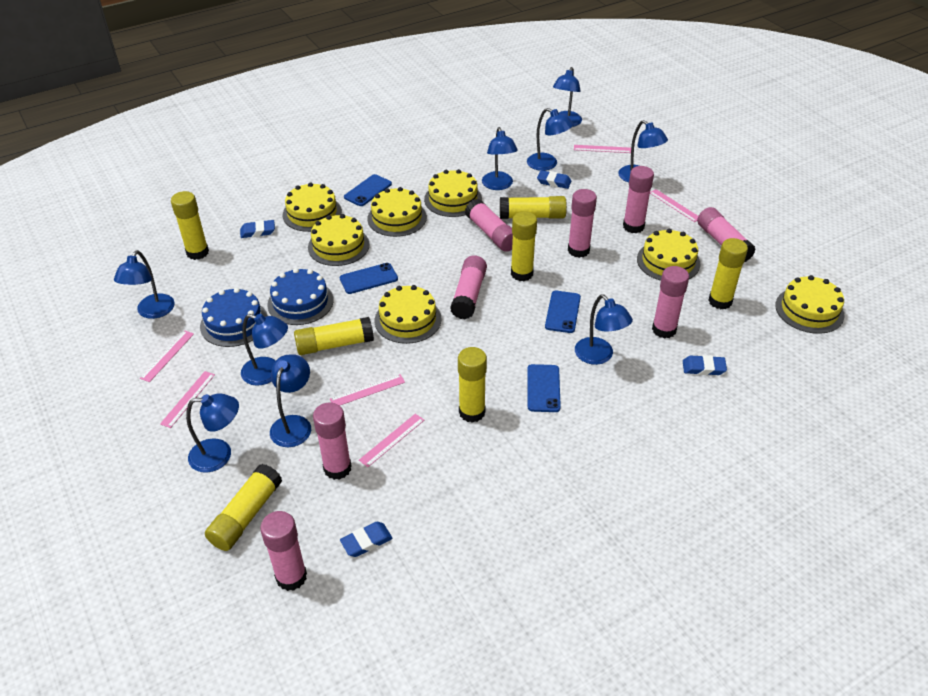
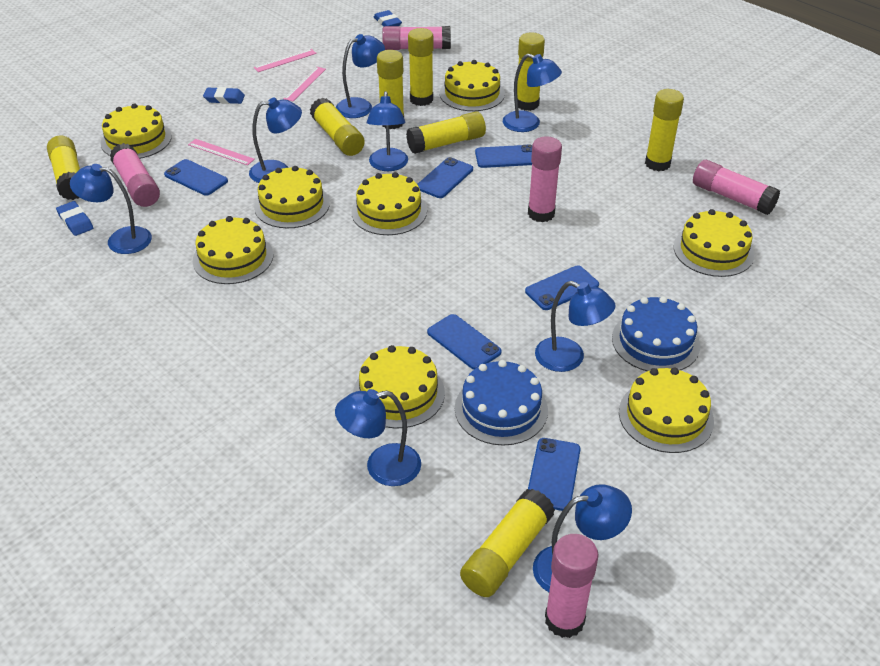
blue eraser: [240,220,275,238] [340,522,393,557] [537,170,571,189] [683,355,727,375] = 4 -> [56,201,93,236] [203,87,245,104] [374,10,402,27] = 3
blue lamp: [114,250,175,319] [186,393,239,473] [241,314,288,386] [270,354,311,447] [482,127,518,190] [527,108,574,171] [553,67,582,127] [575,294,633,365] [618,120,668,182] = 9 -> [70,164,152,254] [249,97,302,183] [335,389,421,486] [336,34,385,118] [367,91,408,171] [503,54,562,132] [533,484,632,592] [535,281,615,372] = 8
blue phone: [340,263,398,294] [344,174,392,206] [527,364,561,412] [545,291,581,333] = 4 -> [164,159,228,196] [417,157,473,198] [427,314,502,370] [475,145,532,168] [525,265,599,310] [528,438,581,511] = 6
pink glue stick: [260,511,307,591] [313,402,352,480] [450,255,487,319] [465,199,513,252] [568,189,597,258] [623,166,654,233] [652,266,689,338] [697,207,755,262] = 8 -> [110,143,160,207] [382,26,451,50] [528,136,562,222] [545,534,599,638] [693,160,780,215] = 5
pink ruler: [140,330,194,382] [160,371,215,428] [330,374,405,406] [359,414,424,467] [574,145,631,153] [650,189,698,222] = 6 -> [188,139,255,165] [254,49,317,72] [284,67,326,101] = 3
yellow cake: [283,182,342,232] [308,214,370,266] [367,187,427,237] [375,285,442,344] [424,169,482,217] [637,229,701,281] [775,275,844,334] = 7 -> [101,104,172,159] [192,216,273,284] [254,166,330,228] [351,172,427,235] [353,345,445,429] [440,60,505,111] [619,367,714,453] [673,209,754,277] = 8
yellow glue stick: [171,191,209,260] [205,464,282,551] [294,317,374,355] [458,347,487,423] [500,196,567,219] [511,212,537,281] [708,238,748,310] = 7 -> [47,136,80,200] [310,98,365,156] [377,50,404,129] [406,111,486,154] [408,28,434,106] [460,489,555,597] [517,32,545,111] [645,89,684,171] = 8

